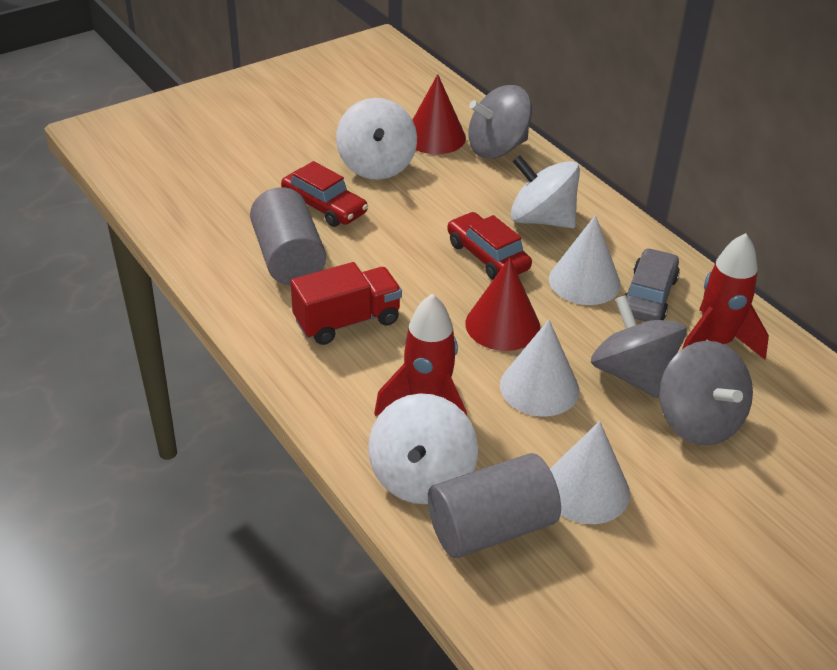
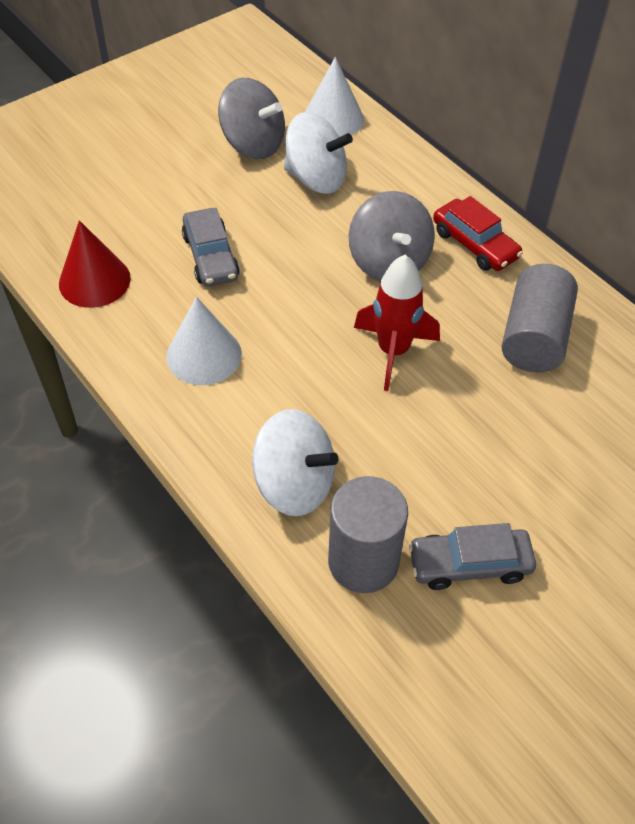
grey car: [624,248,680,322] = 1 -> [182,208,240,286] [408,523,536,590] = 2
grey spinning top: [468,85,532,159] [591,295,687,398] [659,341,753,446] = 3 -> [218,78,285,159] [349,191,435,281] = 2
red car: [281,161,368,227] [447,212,532,280] = 2 -> [433,196,523,271] = 1
red cone: [413,74,466,154] [465,258,540,351] = 2 -> [59,220,131,308] = 1
red rocket: [374,294,467,416] [682,233,769,360] = 2 -> [354,255,440,391] = 1
red truck: [290,262,402,345] = 1 -> none = 0
white cone: [500,319,579,417] [549,215,621,305] [550,421,630,524] = 3 -> [166,297,242,385] [305,57,364,137] = 2
white spinning top: [336,98,417,180] [368,393,478,504] [510,155,580,228] = 3 -> [252,409,339,516] [284,112,353,194] = 2

